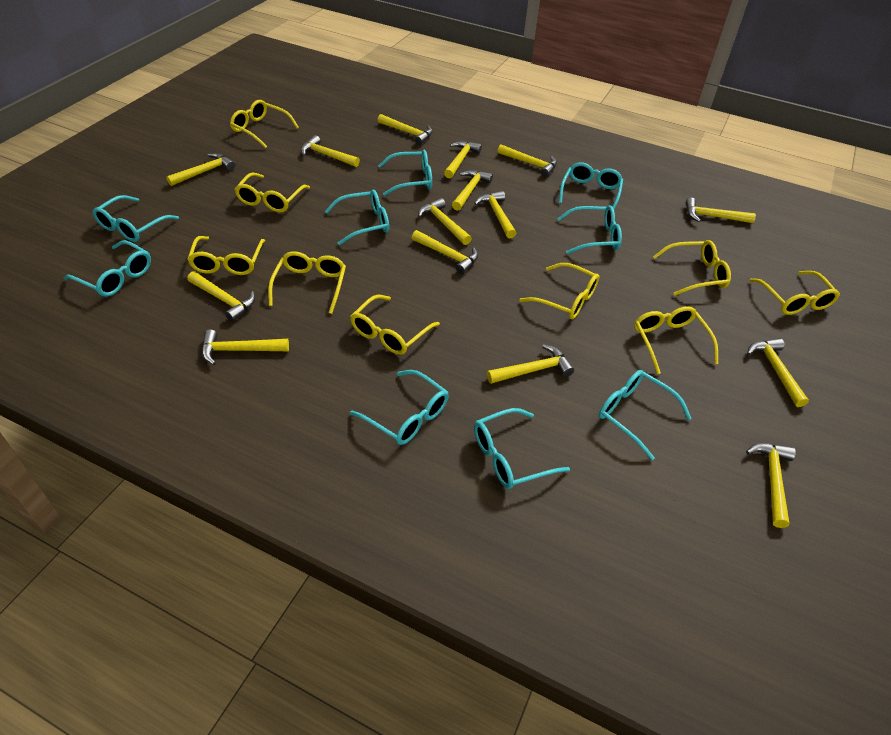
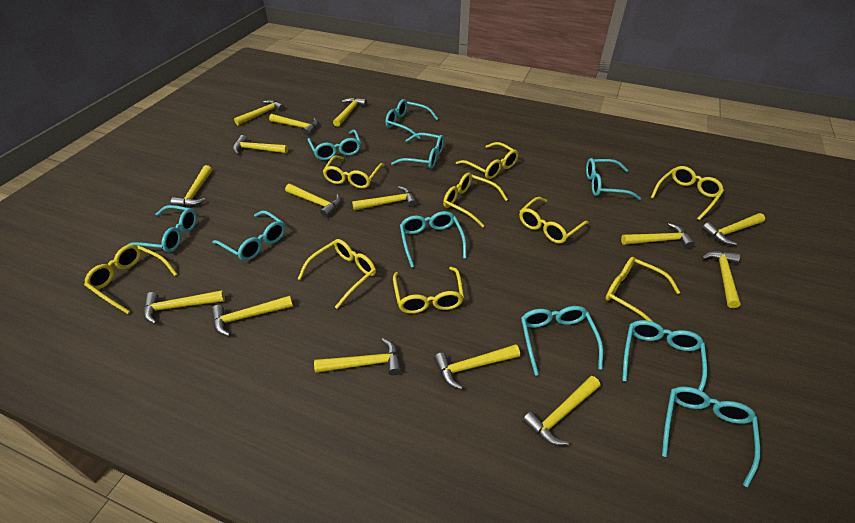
turquoise glasses: [64,240,151,297] [92,195,179,242] [325,190,389,246] [350,370,449,445] [378,150,432,196] [474,408,570,489] [557,205,622,254] [559,162,623,209] [599,370,692,460] = 9 -> [128,205,197,252] [212,211,285,261] [308,130,361,160] [385,99,438,139] [391,133,444,169] [400,211,467,268] [521,306,603,376] [586,158,641,200] [622,320,707,391] [662,387,760,487] = 10

